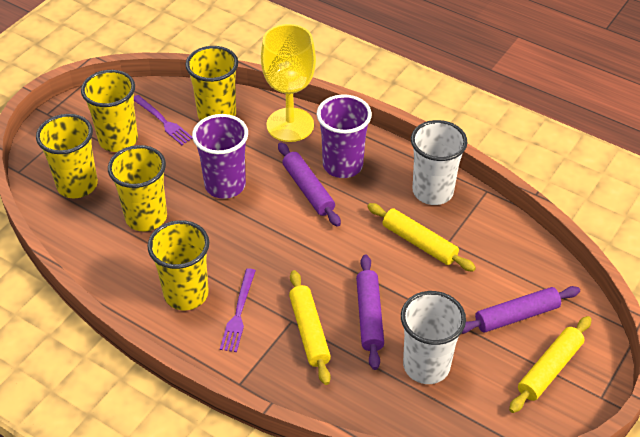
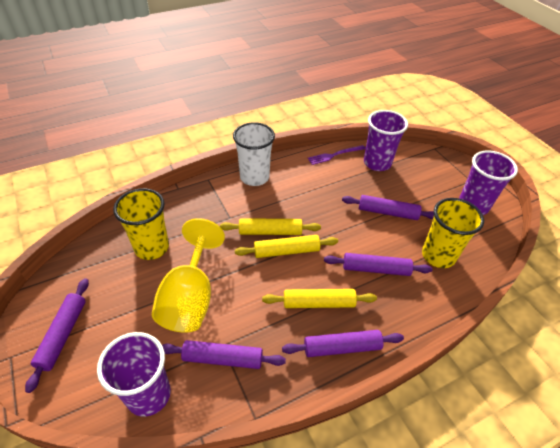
purple cup: [192,114,248,199] [317,94,372,178] = 2 -> [97,332,171,417] [364,110,408,171] [459,150,518,215] = 3
purple fork: [134,95,193,145] [220,268,256,352] = 2 -> [307,145,366,165] = 1
purple rolling pin: [278,142,341,227] [356,254,384,370] [461,286,580,334] = 3 -> [25,278,89,393] [162,340,286,369] [282,330,404,357] [324,253,432,276] [342,195,434,220] = 5
white cup: [401,291,466,384] [411,120,467,205] = 2 -> [233,122,275,186] = 1
yellow cup: [36,114,98,198] [81,70,138,152] [108,145,167,232] [147,220,209,310] [186,46,238,120] = 5 -> [113,188,169,260] [422,198,484,268] = 2

